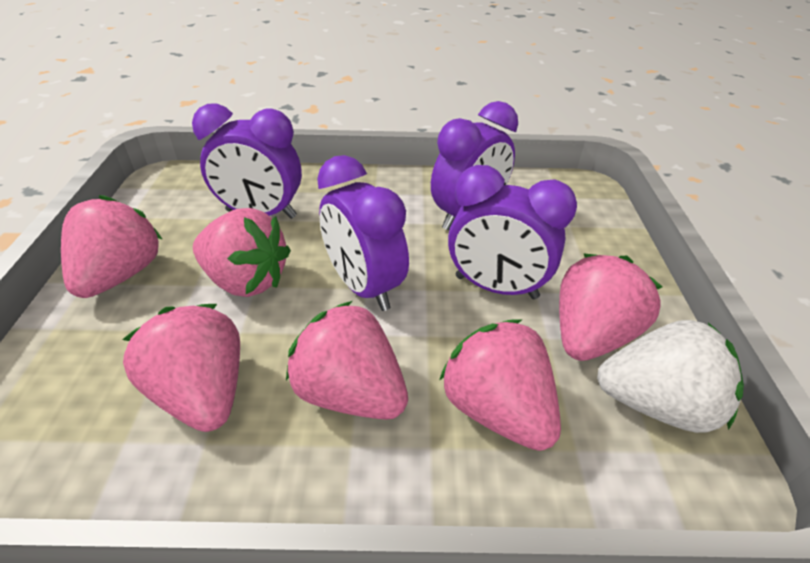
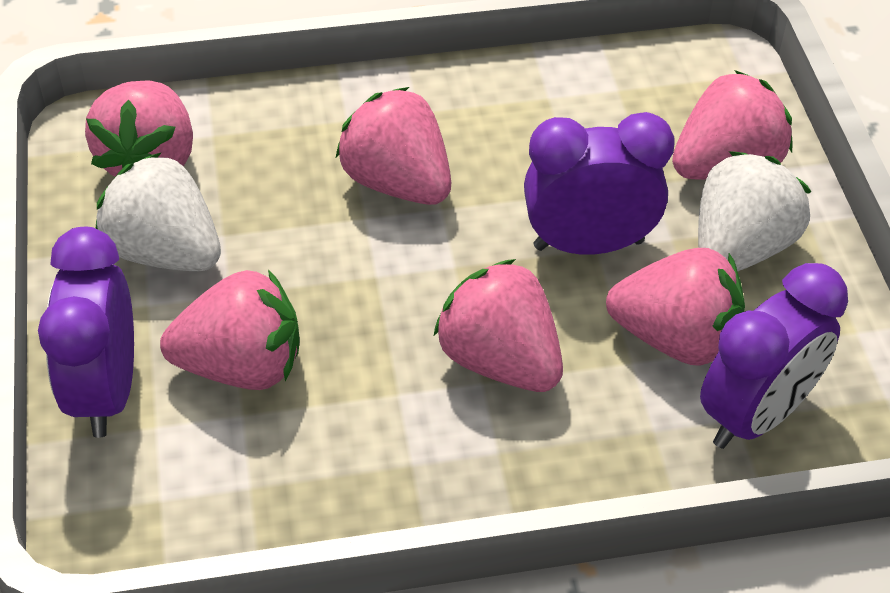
purple clock: [192,103,302,219] [317,155,409,311] [431,101,518,230] [448,165,577,299] = 4 -> [38,227,134,438] [524,112,675,255] [700,263,848,449] = 3
white strawberry: [597,320,744,433] = 1 -> [96,152,221,271] [698,151,811,271] = 2

